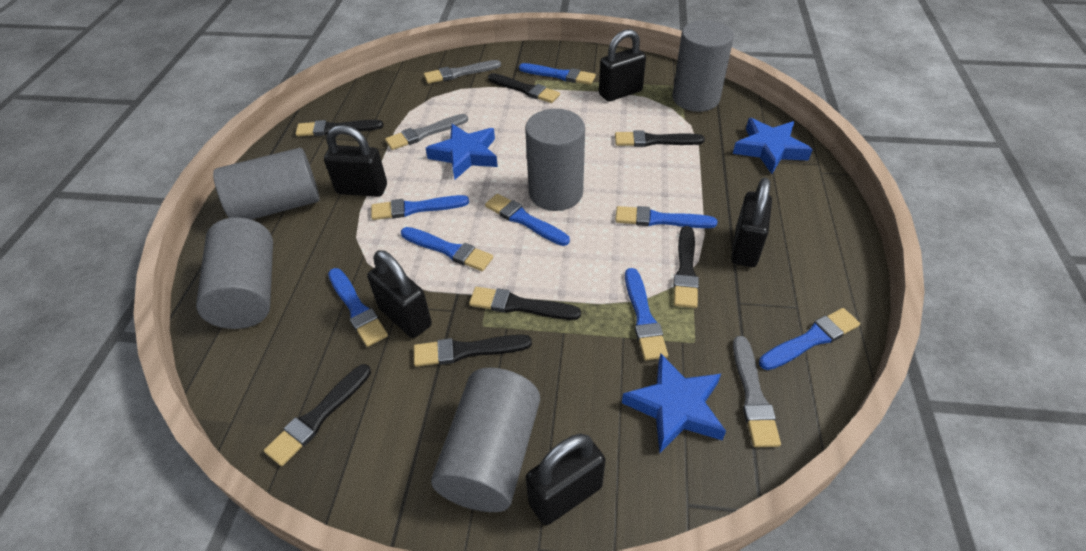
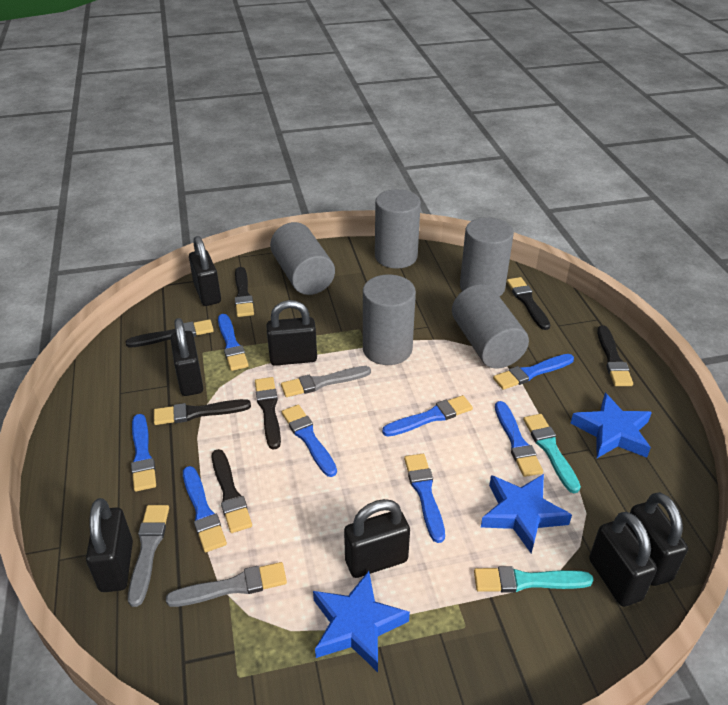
black padlock: [324,125,387,197] [367,250,432,338] [526,434,605,525] [599,29,646,102] [731,177,772,267] = 5 -> [86,498,133,592] [170,318,203,396] [189,236,221,306] [266,300,317,366] [344,499,410,578] [589,512,657,607] [626,492,688,586] = 7
turquoise brush: none = 0 -> [474,566,593,593] [523,414,581,493] = 2

